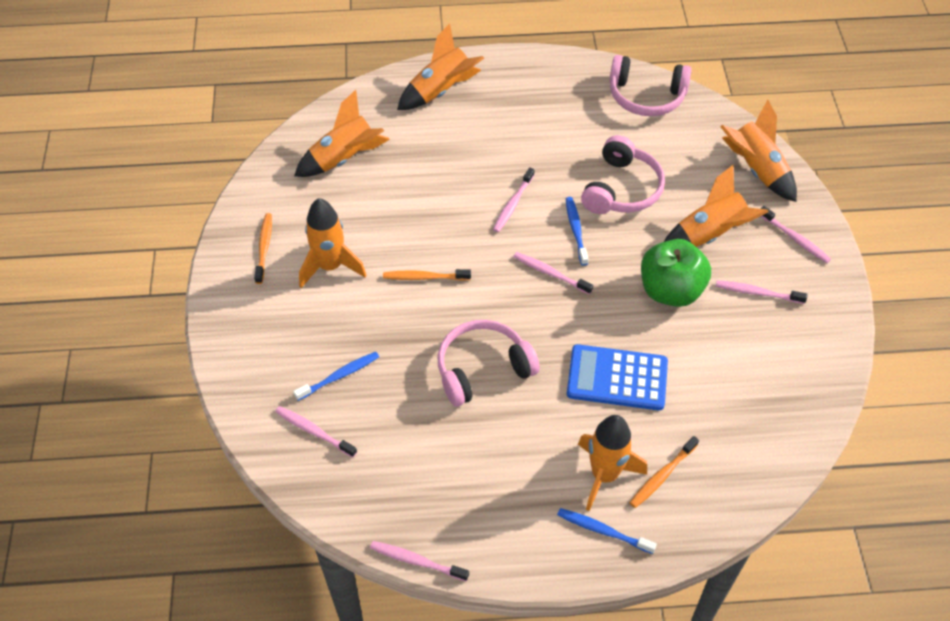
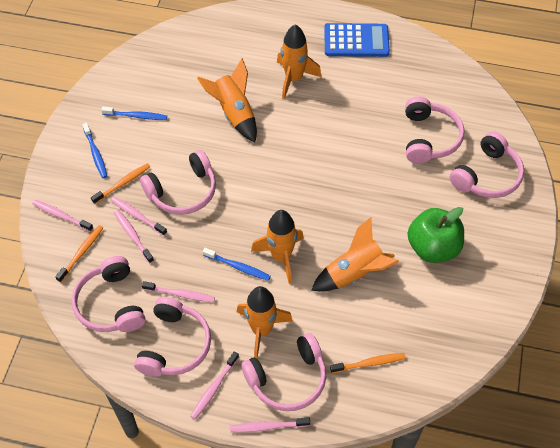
orange rocket: [294,90,390,177] [299,198,366,288] [397,23,484,110] [578,415,647,511] [664,165,769,247] [720,99,797,202] = 6 -> [197,58,257,142] [237,286,293,358] [251,210,304,284] [277,24,321,99] [311,217,399,292] = 5
pink headphones: [438,320,540,407] [581,135,665,214] [610,55,692,116] = 3 -> [72,256,146,332] [134,297,211,377] [140,150,216,215] [241,333,326,411] [405,97,464,164] [450,131,524,198] = 6

